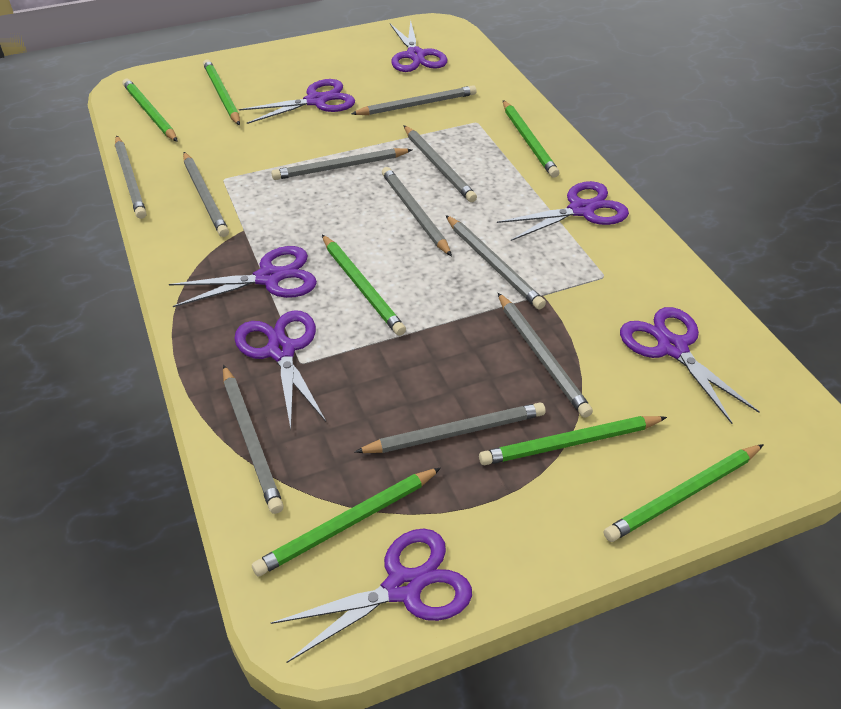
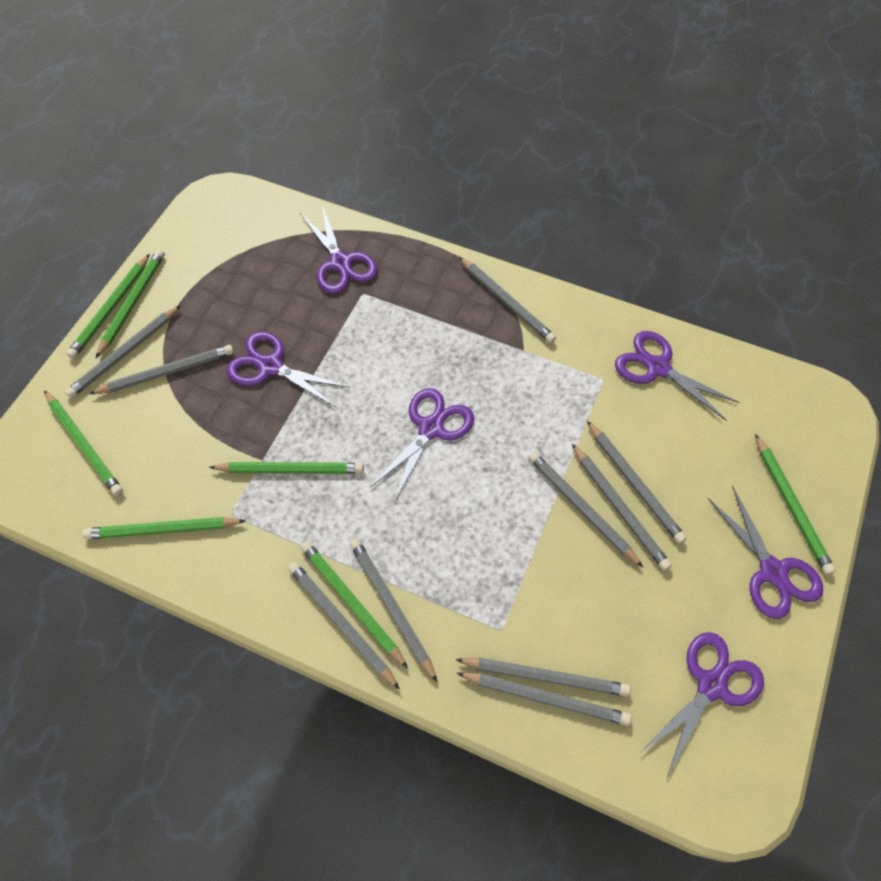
purple scissors: [169,246,317,307] [234,310,326,429] [239,79,355,124] [271,529,472,663] [390,20,448,72] [497,181,629,241] [620,307,760,424] = 7 -> [226,331,350,407] [300,205,377,294] [370,388,474,502] [615,331,739,420] [640,632,764,777] [708,486,823,619] = 6

